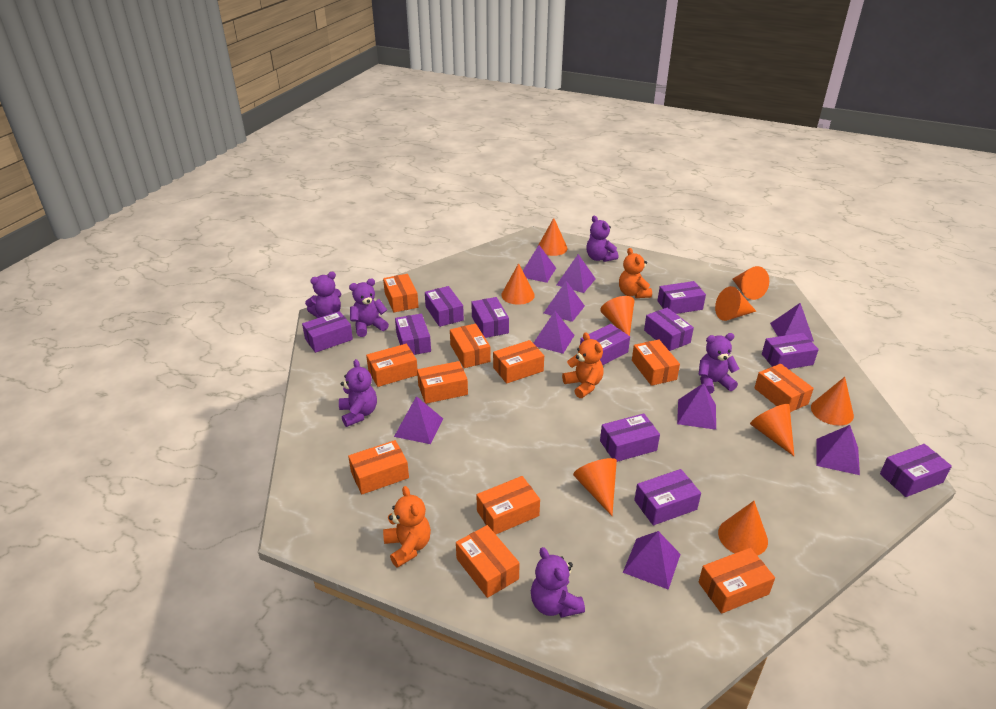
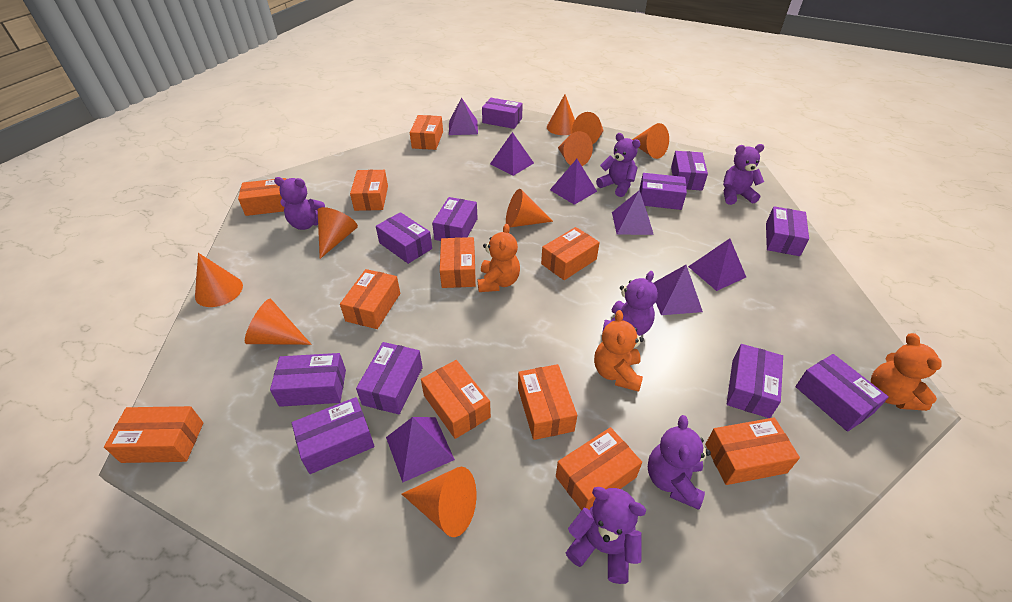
purple pyramid: [394,396,443,444] [523,245,556,283] [533,311,575,354] [544,281,585,322] [557,254,596,293] [623,531,681,590] [677,383,716,430] [770,303,814,342] [817,425,860,475] = 9 -> [386,417,455,483] [449,97,478,135] [490,132,534,176] [550,159,597,205] [612,190,654,235] [654,265,703,315] [688,238,746,291] = 7

